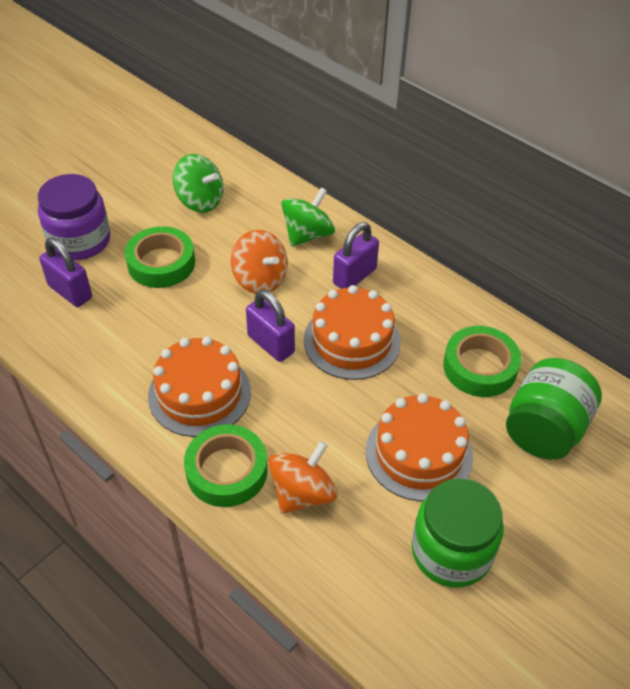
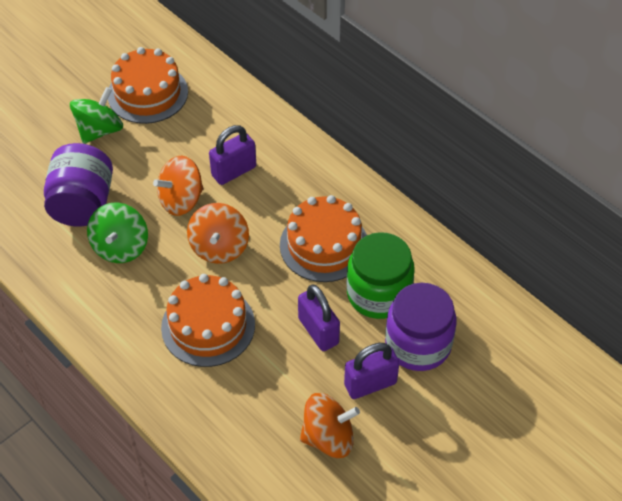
green jar: [412,478,504,588] [506,358,602,460] = 2 -> [347,232,415,319] = 1
green tape: [125,226,195,288] [184,424,268,507] [443,326,521,397] = 3 -> none = 0
orange spinning top: [231,230,288,294] [269,441,337,514] = 2 -> [153,155,204,216] [187,203,249,264] [300,393,360,458] = 3
purple jar: [38,174,110,260] = 1 -> [44,143,113,227] [385,283,457,371] = 2

